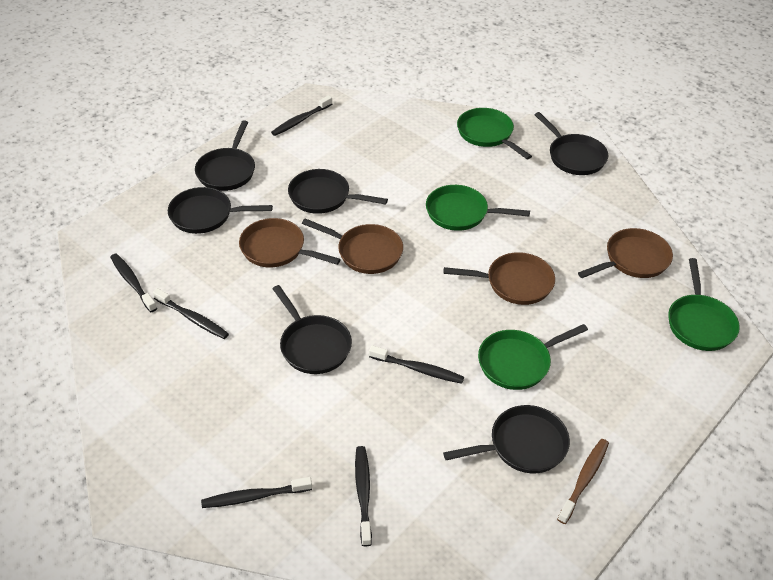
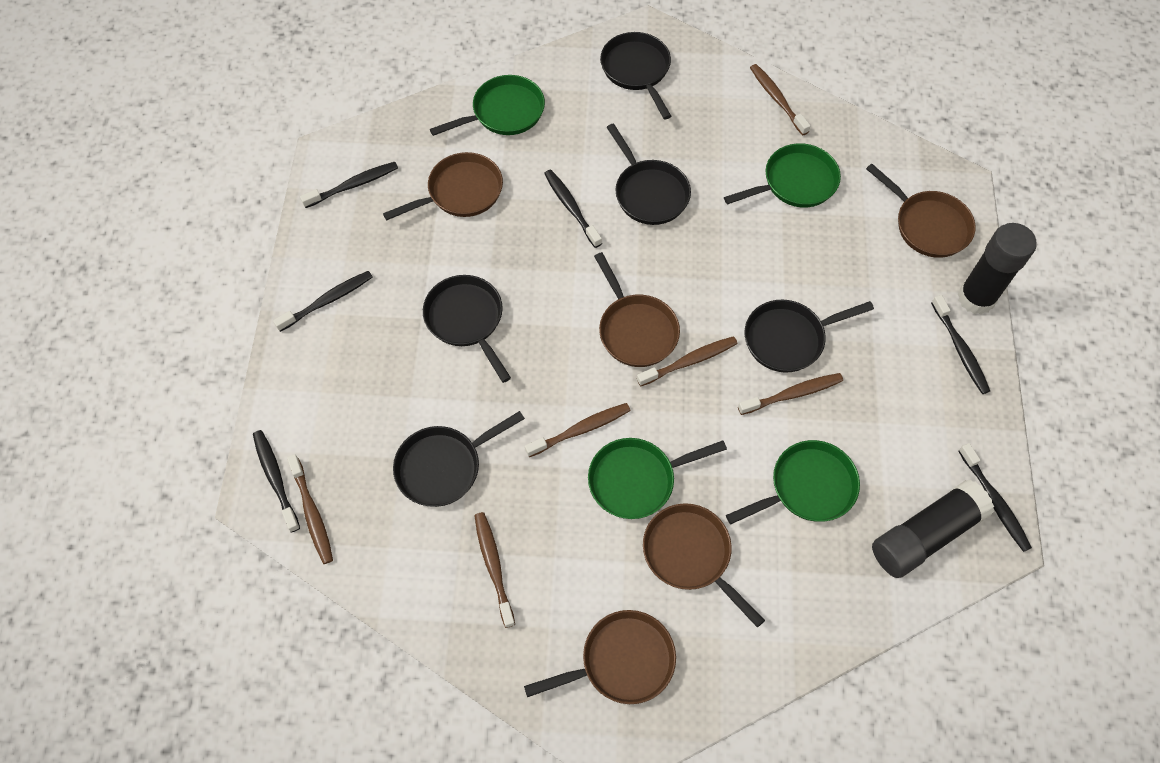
black glue stick: none = 0 -> [872,480,994,578] [958,223,1037,315] = 2
black pan: [168,187,273,234] [195,120,255,191] [273,285,352,374] [288,169,388,214] [443,405,570,473] [535,112,608,175] = 6 -> [393,411,525,507] [423,275,511,383] [600,32,671,119] [606,123,691,225] [744,300,874,373] = 5
brown pan: [239,218,341,267] [302,218,403,274] [444,252,555,305] [578,228,673,278] = 4 -> [383,152,503,221] [524,610,676,704] [594,252,680,367] [643,503,765,628] [866,164,976,258] = 5
brown toothbrush: [557,439,609,524] = 1 -> [287,454,333,564] [474,512,515,628] [525,403,631,457] [637,336,738,387] [738,373,843,415] [750,64,810,135] = 6

